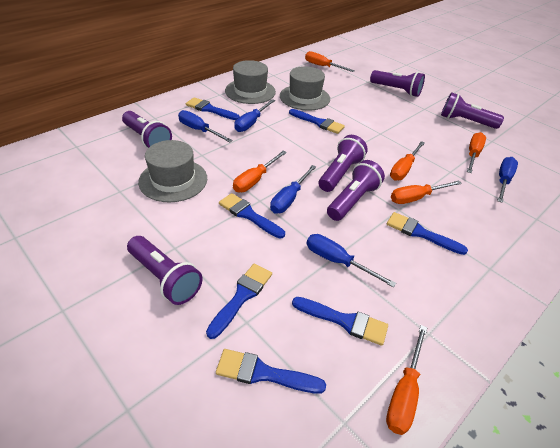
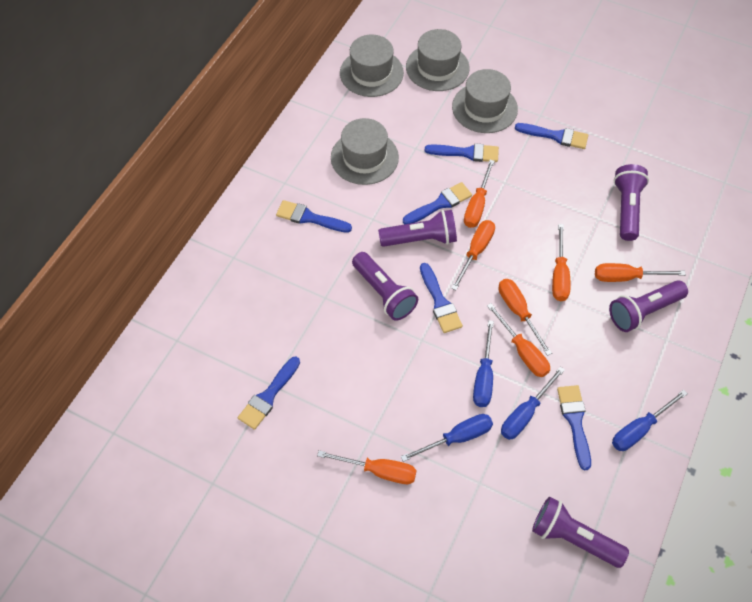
blue screwdriver: [178,110,233,143] [234,99,275,132] [270,165,316,214] [307,234,396,288] [497,157,518,203] = 5 -> [401,414,493,462] [473,320,494,407] [501,366,565,440] [612,389,688,451] = 4
grey hat: [138,140,207,202] [225,60,276,104] [280,66,330,111] = 3 -> [331,118,399,185] [340,35,404,97] [406,29,470,91] [452,69,518,133] = 4
orange screwdriver: [233,151,287,192] [305,51,355,72] [386,325,427,435] [390,141,425,181] [391,180,462,204] [467,132,486,173] = 6 -> [317,450,417,484] [451,220,495,290] [464,160,495,228] [487,303,550,377] [499,279,552,356] [552,224,571,301] [595,263,686,282] = 7
purple flashlight: [122,111,172,149] [127,236,203,305] [319,135,368,192] [327,160,385,221] [370,70,425,97] [441,92,504,129] = 6 -> [352,252,418,321] [378,210,457,247] [532,497,629,568] [609,280,688,332] [614,164,649,241] = 5

